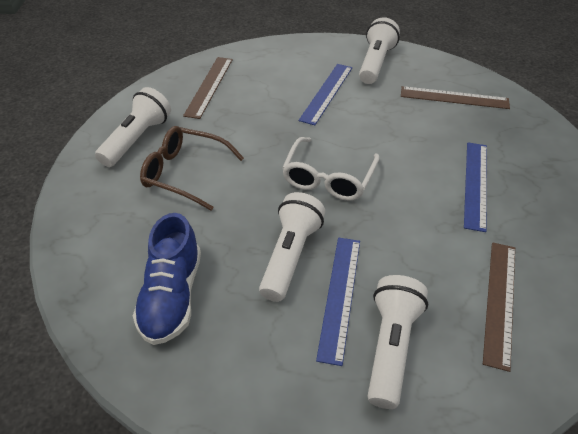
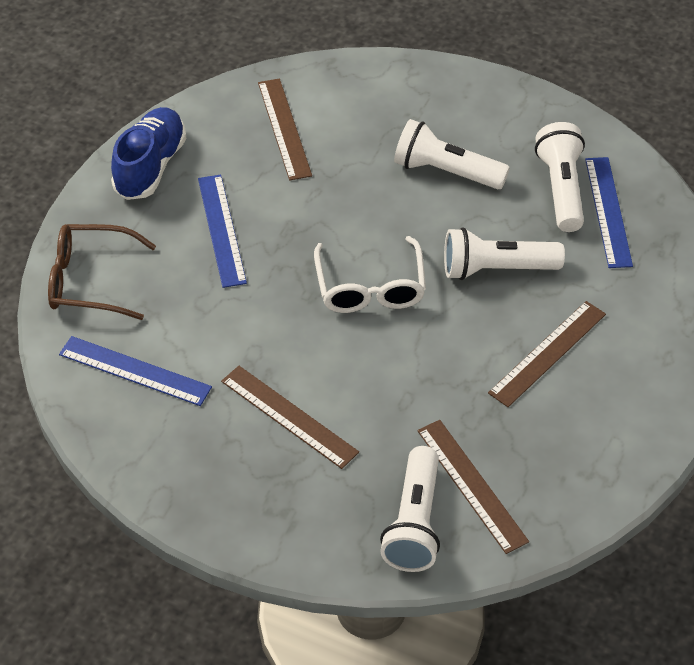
brown ruler: [183,57,233,119] [401,86,510,109] [483,242,515,372] = 3 -> [221,366,359,469] [258,78,312,180] [417,420,529,554] [488,301,606,407] = 4

